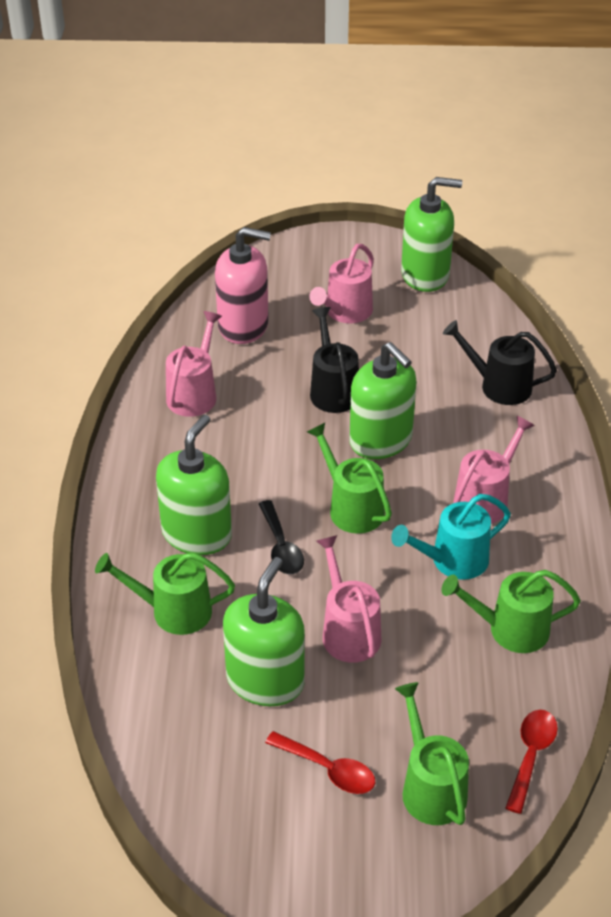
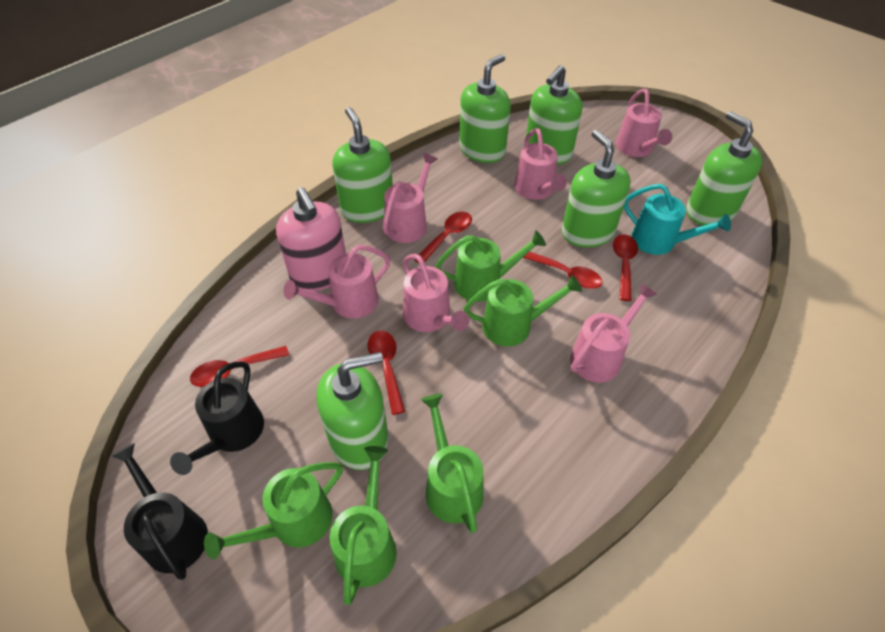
black spoon: [259,500,304,574] = 1 -> none = 0
green soap dispenser: [156,415,232,555] [223,557,305,706] [349,342,416,459] [401,177,462,292] = 4 -> [317,352,389,470] [332,107,393,223] [459,54,511,163] [526,65,582,165] [562,130,631,248] [686,111,762,226] = 6
green watering can: [95,552,235,635] [307,423,392,534] [395,682,469,825] [441,570,581,653] = 4 -> [204,462,343,560] [330,446,397,605] [421,394,484,533] [435,231,546,302] [464,275,582,346] = 5
pink watering can: [166,311,222,417] [309,244,374,323] [316,535,382,663] [453,416,535,524] = 4 -> [284,245,390,319] [383,153,438,243] [403,254,470,332] [514,128,567,200] [570,283,657,383] [616,89,672,157] = 6
red spoon: [265,731,376,794] [506,710,558,814] = 2 -> [190,346,289,387] [367,331,405,415] [414,212,472,263] [523,251,603,289] [613,234,638,301] = 5

